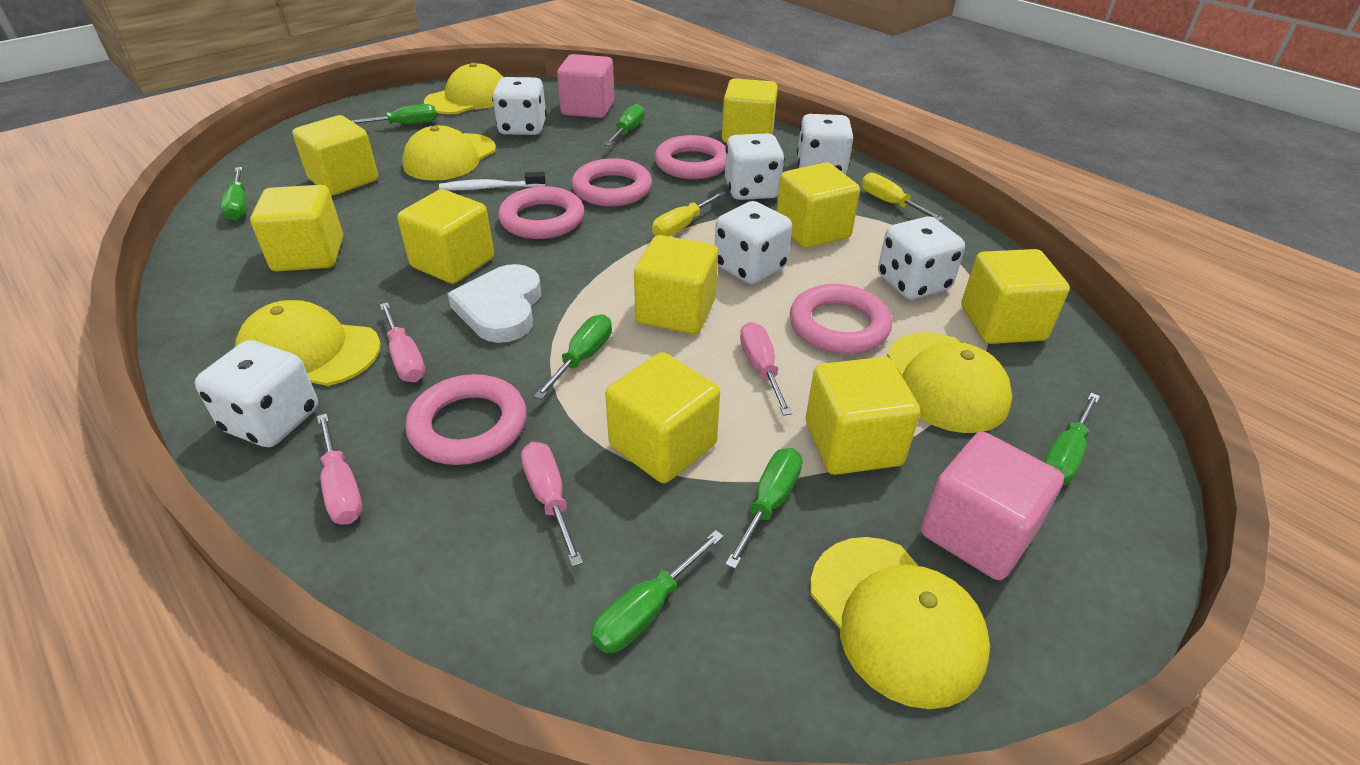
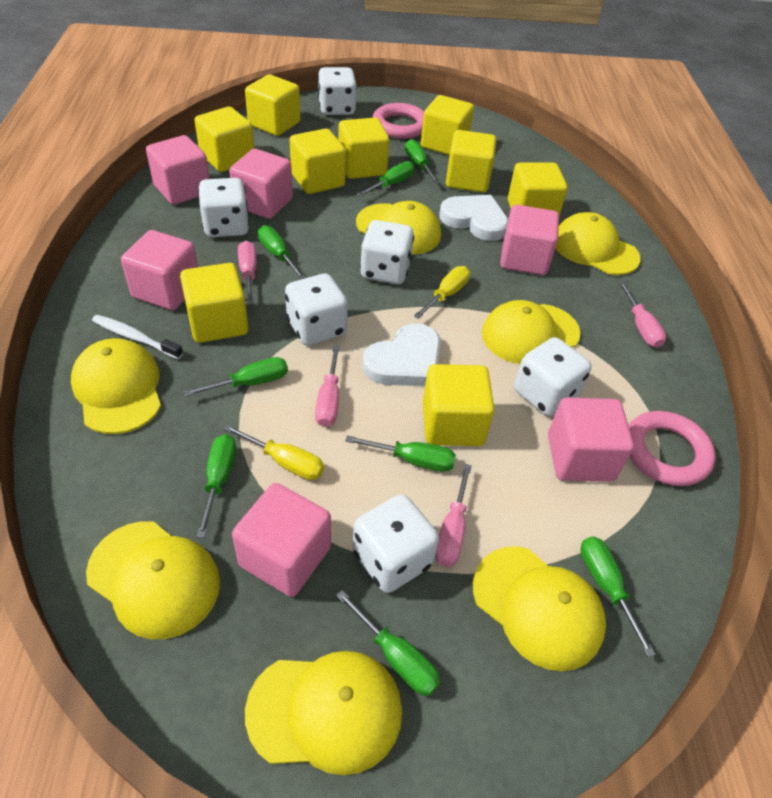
green screwdriver: [220,167,247,221] [352,104,437,124] [534,314,612,400] [591,530,724,653] [604,104,645,146] [725,448,803,569] [1044,393,1100,485] = 7 -> [184,357,288,396] [197,434,236,538] [258,225,306,279] [336,590,440,696] [345,435,456,472] [357,161,414,197] [405,139,440,184] [580,537,656,657] = 8
pink cube: [557,54,615,118] [921,432,1064,580] = 2 -> [121,230,198,310] [146,135,210,205] [229,149,293,219] [232,483,331,597] [500,205,559,275] [548,397,634,482] = 6
pink ring: [405,374,526,465] [498,186,584,239] [571,158,652,206] [655,135,726,179] [790,284,892,354] = 5 -> [372,103,424,139] [629,411,716,486] = 2
white heart: [447,264,541,343] = 1 -> [363,324,441,386] [439,195,508,241] = 2
yellow cap: [235,300,381,386] [402,125,496,181] [424,63,504,114] [810,537,990,709] [887,333,1012,433] = 5 -> [71,338,161,434] [86,521,220,639] [245,651,402,775] [356,201,441,255] [473,546,606,671] [482,300,581,364] [555,212,641,275] = 7

